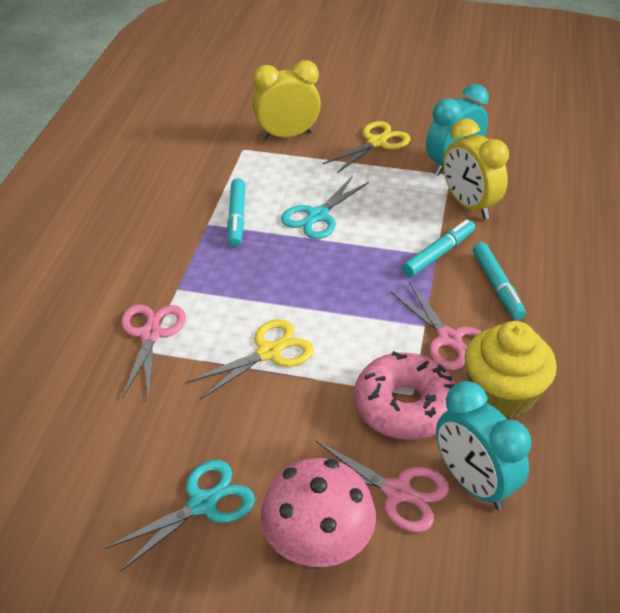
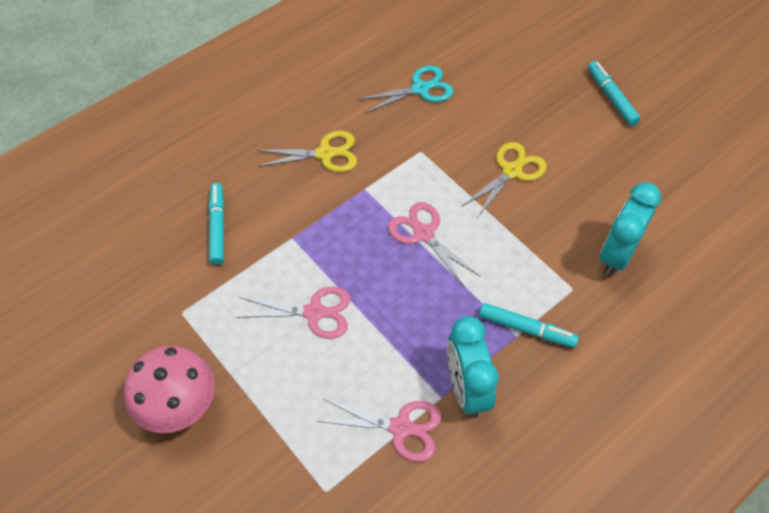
pink donut: [354,351,455,440] = 1 -> none = 0
turquoise scissors: [105,460,255,572] [281,176,369,239] = 2 -> [357,65,453,114] = 1
yellow clock: [253,60,321,140] [443,118,509,219] = 2 -> none = 0
yellow cupcake: [465,321,557,418] = 1 -> none = 0

